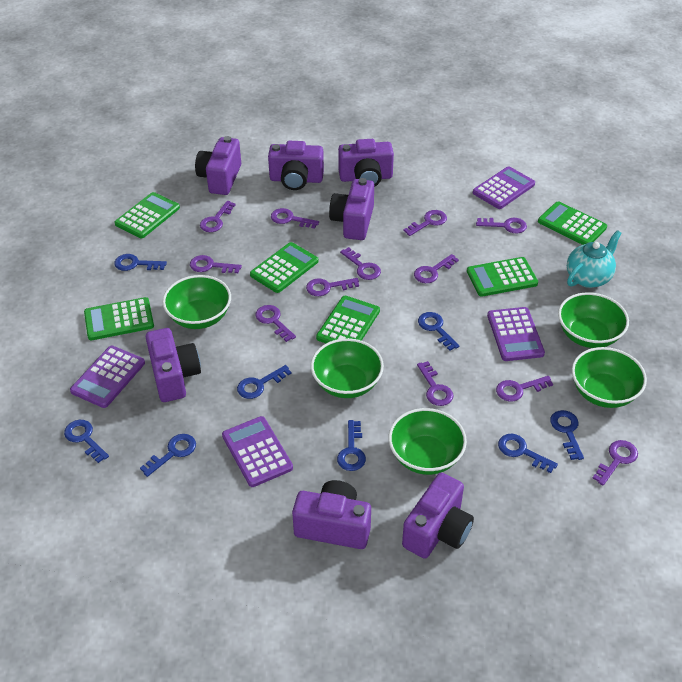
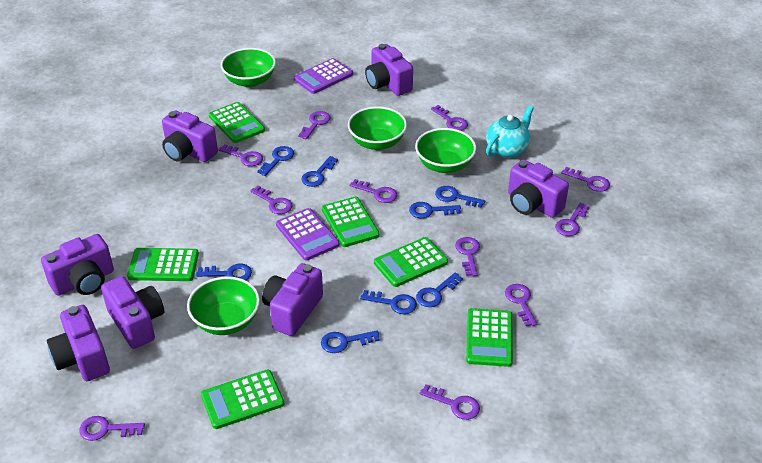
green bowl: [163,275,231,329] [311,338,384,398] [389,408,467,475] [558,292,629,348] [572,347,647,408] = 5 -> [187,277,260,335] [221,48,276,87] [348,106,407,150] [415,128,476,173] = 4
purple calculator: [70,346,145,408] [222,416,293,487] [473,166,535,209] [487,307,545,361] = 4 -> [276,208,340,260] [294,58,353,94] = 2
purple key: [190,255,242,273] [200,201,236,232] [255,305,296,342] [271,208,319,229] [306,278,359,296] [340,247,381,280] [403,210,447,236] [414,254,459,283] [417,361,453,406] [476,218,527,233] [496,376,553,401] [593,440,638,486] = 12 -> [79,416,145,441] [219,144,263,166] [250,186,293,214] [298,111,330,140] [349,179,397,203] [420,384,480,420] [431,105,468,131] [455,237,480,276] [505,284,537,327] [555,203,589,236] [561,167,610,192] = 11

